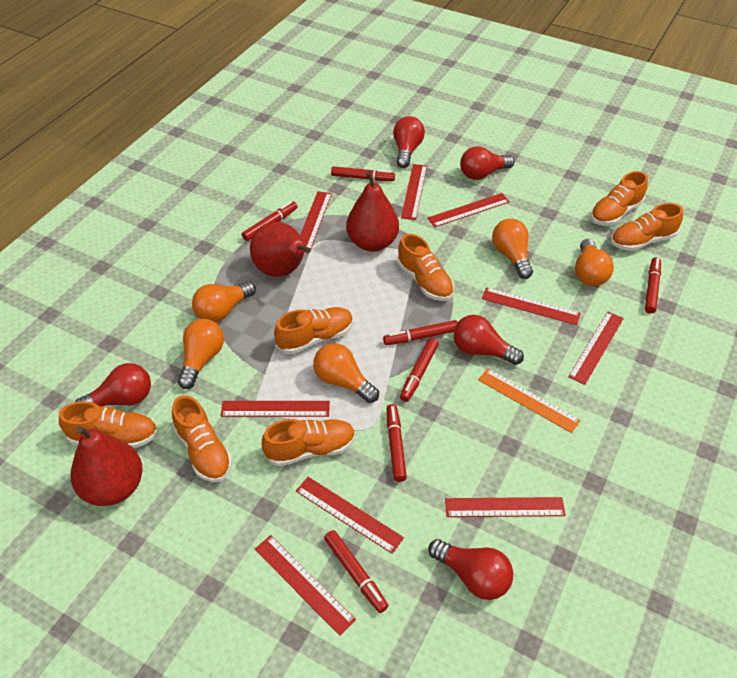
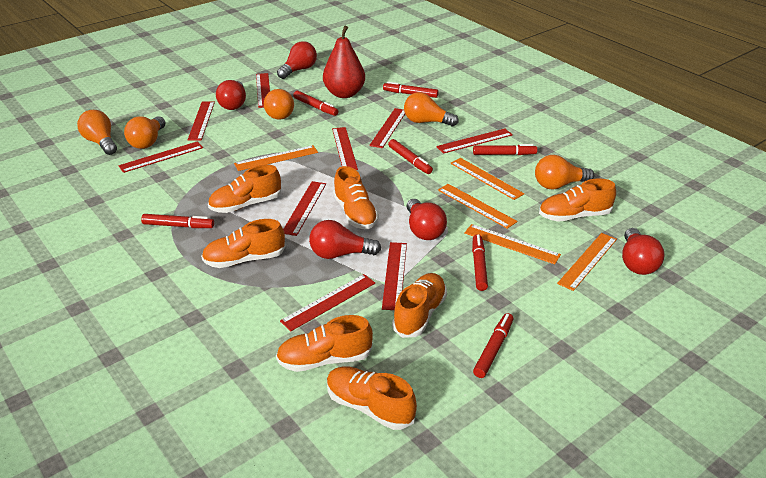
orange ruler: [478,368,581,433] = 1 -> [234,145,318,171] [438,184,518,229] [451,158,524,200] [464,224,561,264] [557,233,617,291] = 5
red pear: [71,426,143,506] [250,222,311,277] [346,171,399,252] = 3 -> [323,26,365,98] = 1

